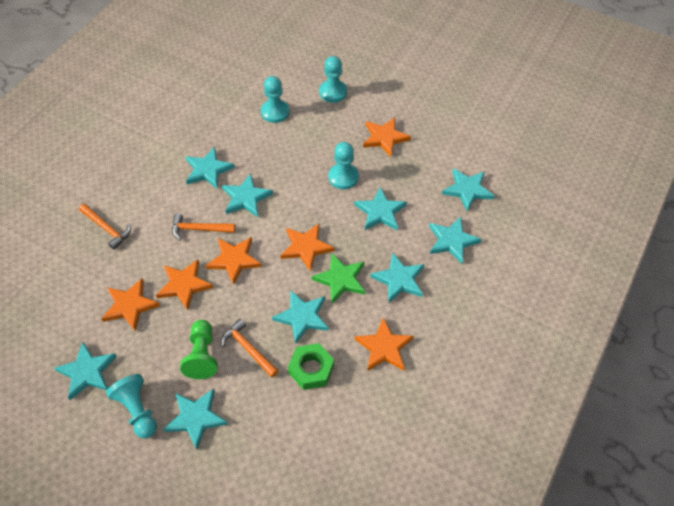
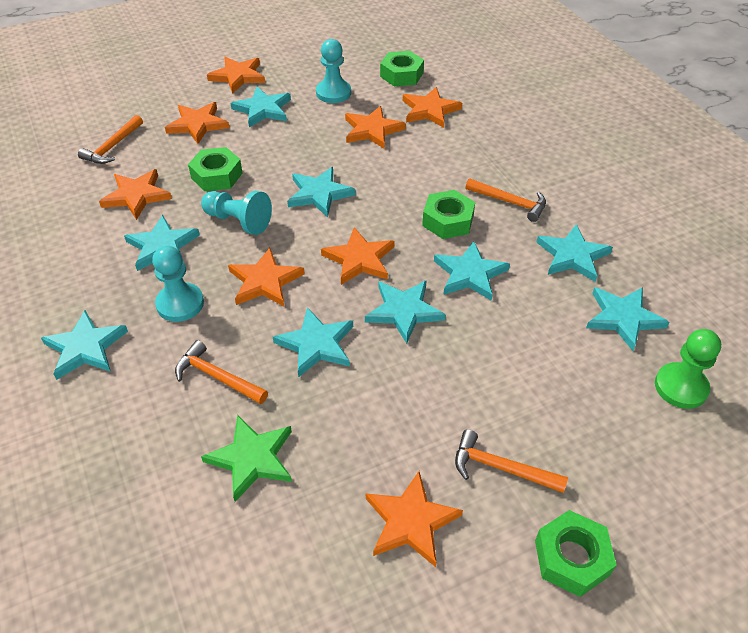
green nut: [288,343,334,390] = 1 -> [188,147,242,191] [380,51,424,86] [422,190,475,239] [535,510,616,597] = 4
orange hammer: [79,204,131,250] [172,213,236,240] [221,319,279,377] = 3 -> [78,115,143,164] [175,340,268,404] [455,429,568,493] [465,178,546,222] = 4
orange star: [101,279,160,331] [156,260,214,310] [206,237,262,285] [280,224,335,271] [355,317,414,371] [363,117,411,157] = 6 -> [99,169,172,220] [165,102,230,144] [207,57,265,94] [228,248,305,306] [321,227,394,285] [345,106,406,149] [366,471,463,567] [403,87,462,128] = 8
turquoise pawn: [106,374,157,438] [261,76,290,123] [320,56,347,103] [329,142,359,189] = 4 -> [152,245,204,322] [201,191,272,235] [316,39,351,103] = 3

